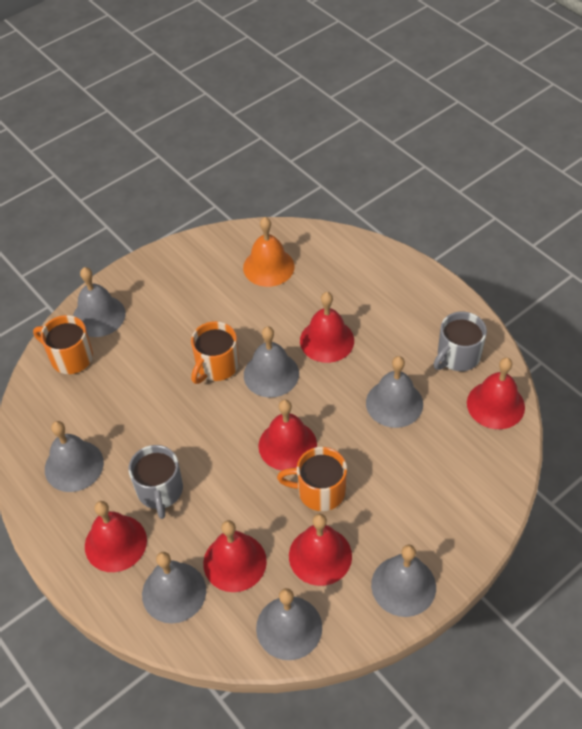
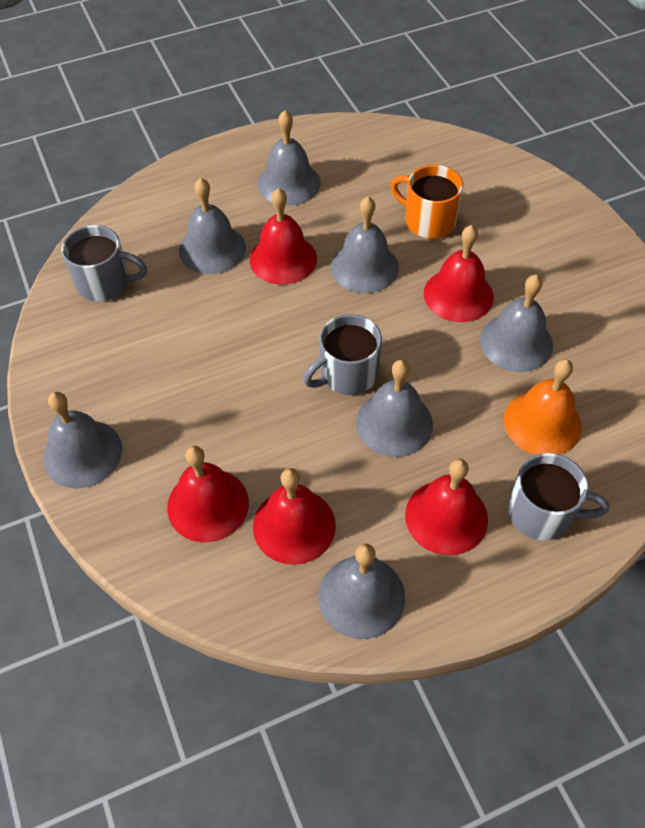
grey mug: [128,445,183,519] [433,312,487,371] = 2 -> [62,225,147,301] [303,314,382,395] [508,453,609,541] = 3
orange mug: [33,315,93,374] [191,321,239,384] [277,447,347,511] = 3 -> [391,165,463,238] = 1
red bell: [85,501,147,572] [203,520,267,592] [258,399,317,471] [289,514,352,586] [300,292,354,363] [467,357,525,429] = 6 -> [167,446,249,542] [250,188,317,285] [253,468,336,565] [405,459,488,555] [424,225,494,322] = 5

